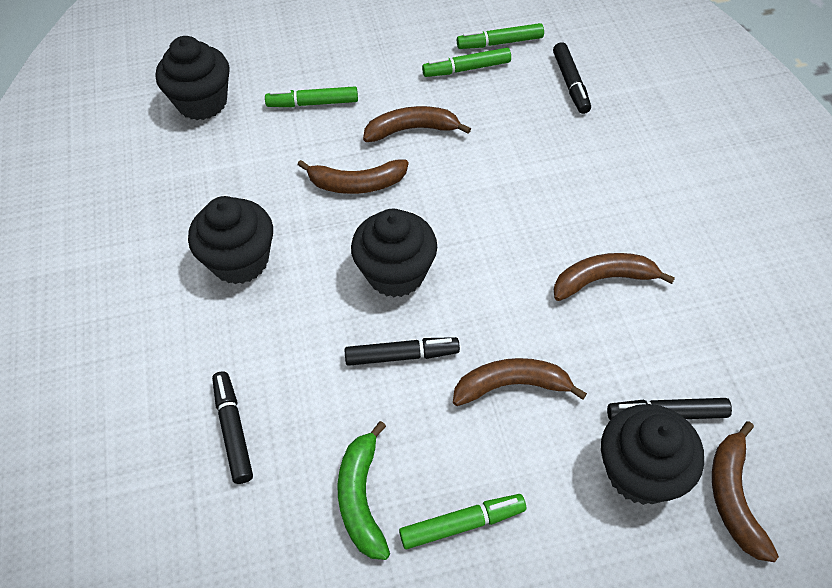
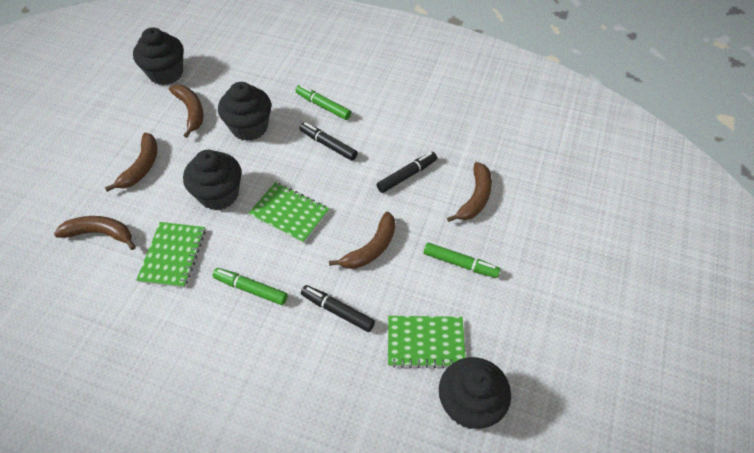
black marker: [212,371,253,484] [345,337,460,366] [553,42,591,114] [607,398,732,420] = 4 -> [299,122,358,161] [301,285,375,332] [377,152,437,193] = 3
green banana: [338,421,390,560] = 1 -> none = 0
green marker: [265,86,358,107] [399,494,526,549] [422,48,511,77] [457,23,544,49] = 4 -> [213,268,288,305] [295,85,351,120] [423,243,500,278] = 3
green notebook: none = 0 -> [136,222,206,288] [249,182,329,243] [388,316,465,368] = 3

